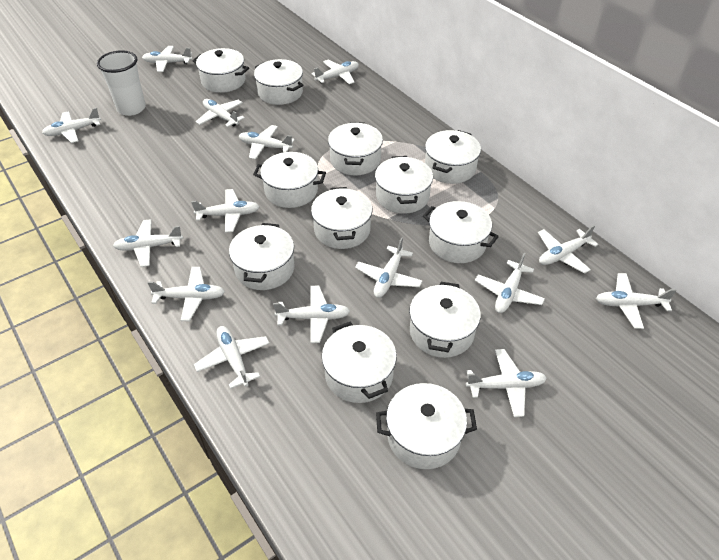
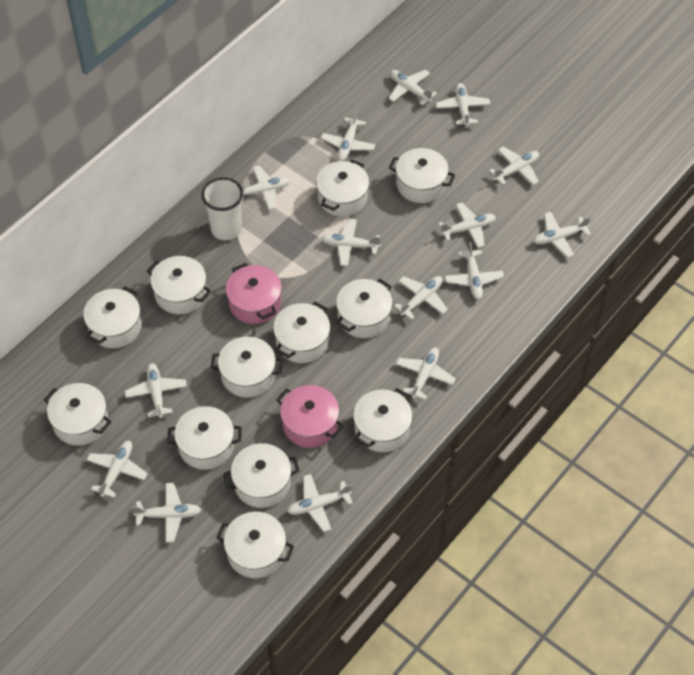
pink pot: none = 0 -> [226,263,282,324] [276,385,344,448] = 2

